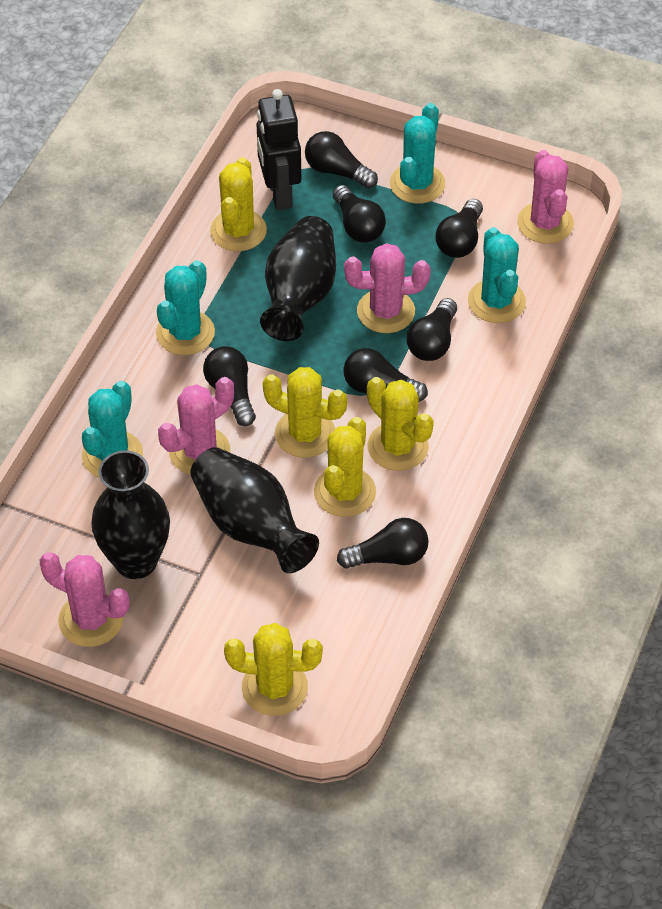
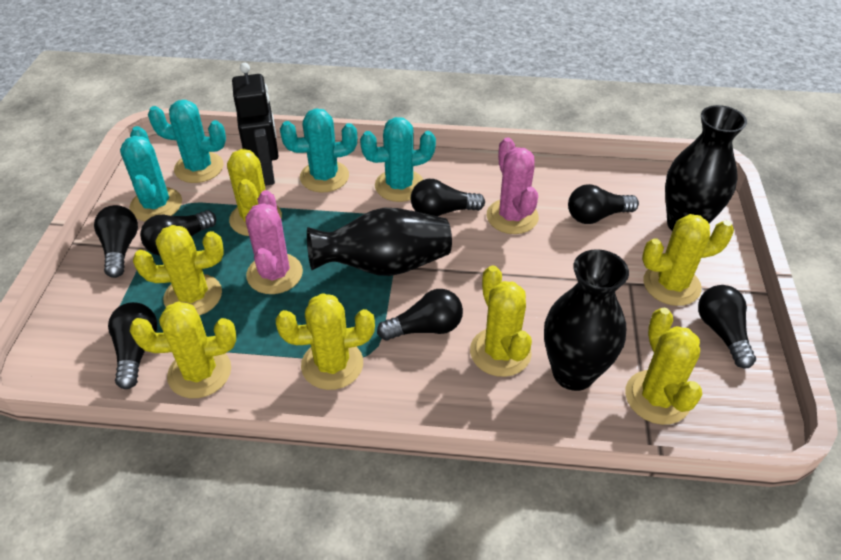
pink cactus: [40,552,129,647] [158,377,234,475] [344,243,431,333] [517,150,574,244] = 4 -> [245,190,303,294] [487,137,539,234] = 2
yellow cactus: [210,157,267,251] [224,623,323,716] [262,367,347,458] [314,417,376,517] [367,377,434,471] = 5 -> [130,301,236,398] [133,225,224,316] [227,149,282,236] [276,293,375,390] [470,265,532,377] [625,307,702,425] [642,214,734,306] = 7

